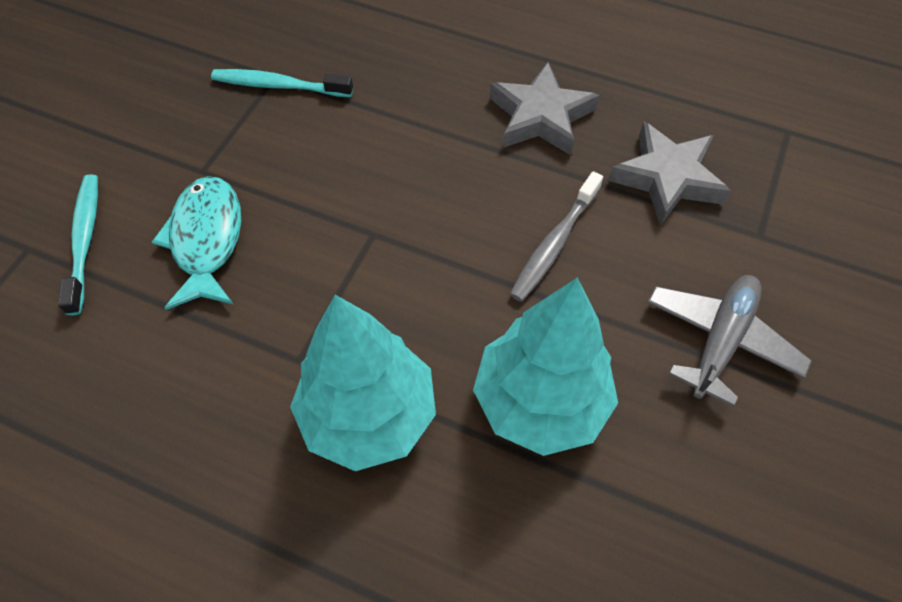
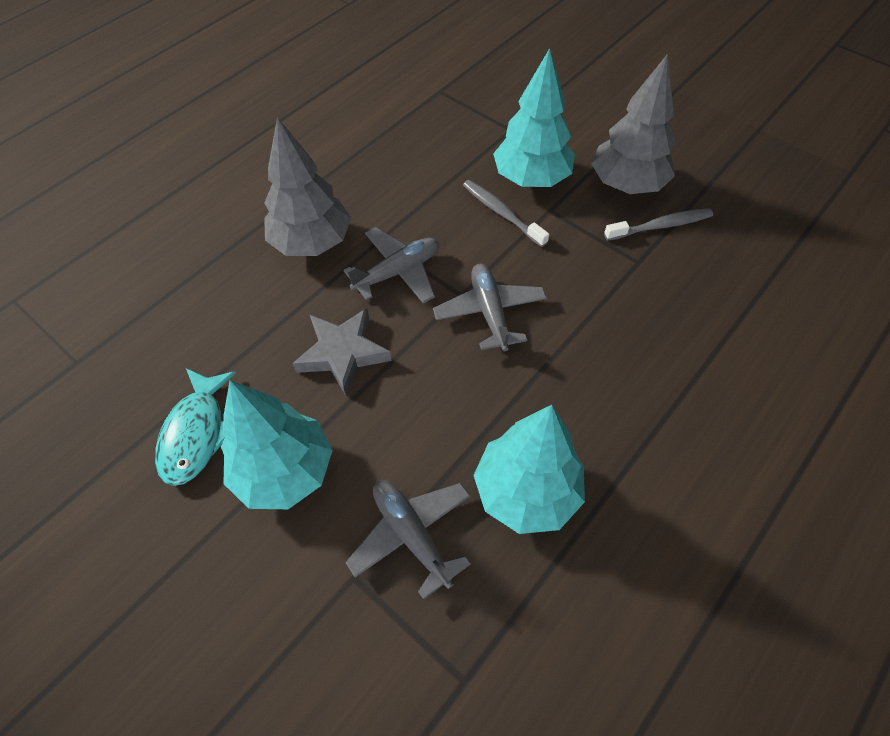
grey plane: [647,275,812,407] = 1 -> [343,227,439,304] [345,480,471,600] [433,264,547,351] = 3
grey star: [490,62,599,155] [608,122,731,225] = 2 -> [293,308,391,396] = 1
grey toothbrush: [510,171,603,302] = 1 -> [463,180,549,247] [604,208,713,241] = 2
grey tree: none = 0 -> [264,117,351,256] [591,54,675,194] = 2
turquoise toothbrush: [58,174,98,315] [211,69,353,97] = 2 -> none = 0
turquoise tree: [290,295,436,471] [473,278,618,456] = 2 -> [221,380,333,509] [474,405,585,534] [493,48,575,187] = 3

